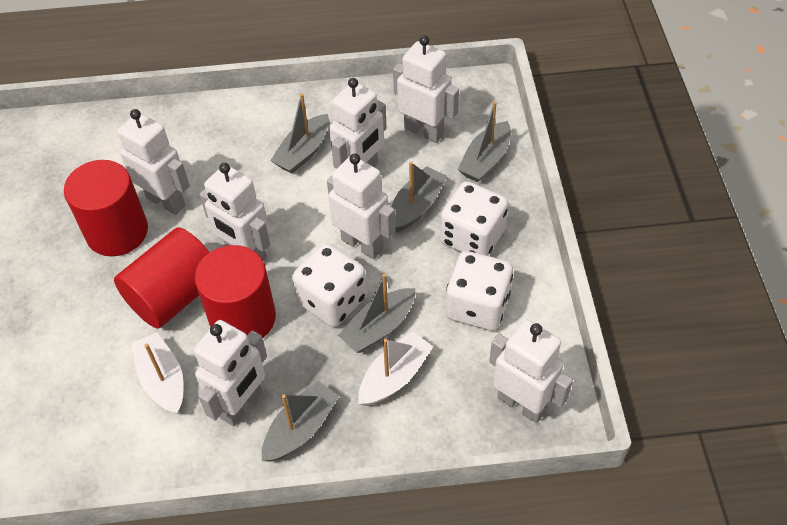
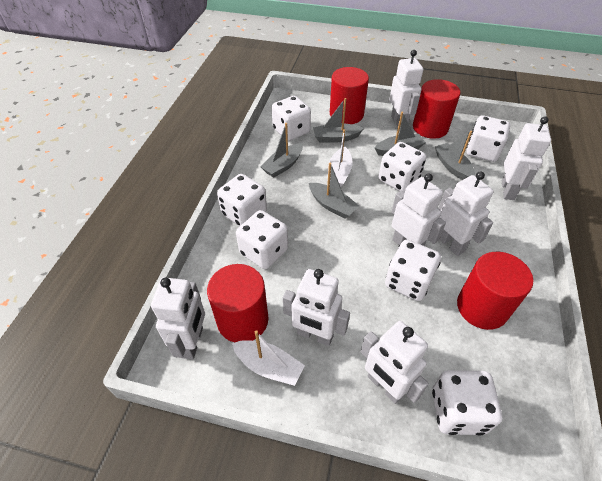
red cylinder: [64,160,148,256] [114,227,209,329] [195,245,276,338] = 3 -> [207,264,269,342] [330,67,369,124] [413,79,460,139] [457,252,533,330] = 4
white dice: [292,243,367,327] [440,181,509,256] [446,251,513,331] = 3 -> [217,174,267,226] [236,210,288,269] [271,96,311,141] [379,142,426,193] [385,240,441,301] [432,370,502,436] [466,116,510,162] = 7

